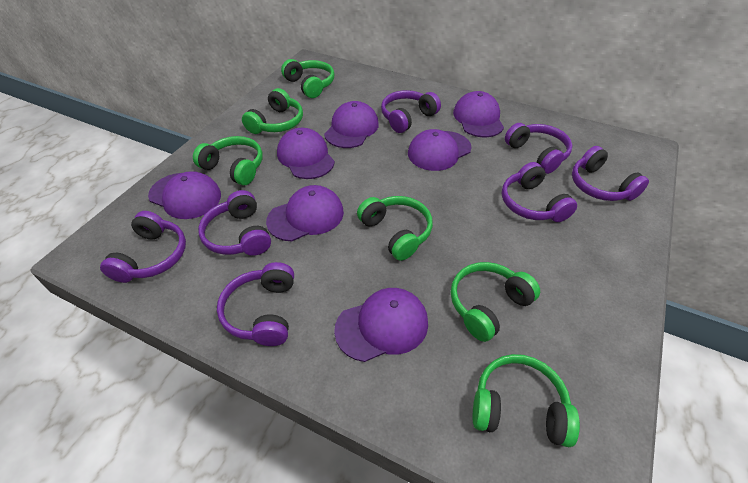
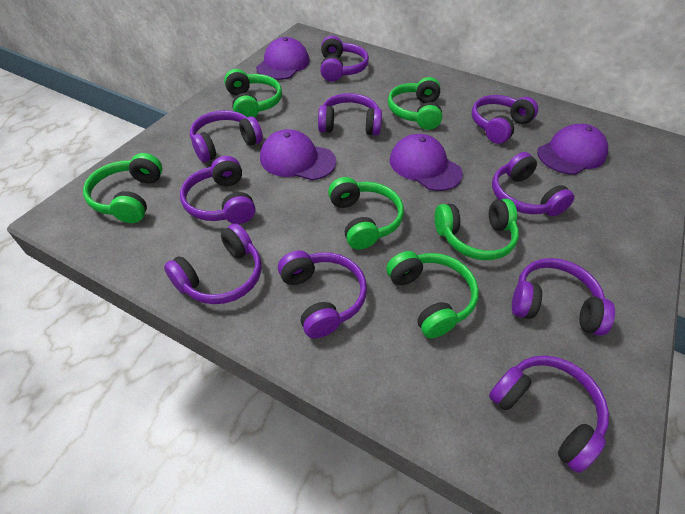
purple cap: [148,171,221,219] [266,185,344,241] [277,128,335,179] [324,101,379,148] [334,288,428,362] [408,129,471,171] [453,91,504,137] = 7 -> [256,37,309,80] [260,129,336,180] [389,134,463,191] [537,124,608,175] = 4
purple headphones: [100,211,186,283] [198,190,271,256] [217,262,294,346] [381,90,441,133] [502,162,577,222] [505,123,573,174] [572,146,649,201] = 7 -> [164,223,261,304] [180,156,255,224] [190,110,263,162] [278,250,367,339] [318,93,382,136] [320,36,369,82] [471,95,538,144] [489,355,609,473] [492,152,575,216] [512,258,615,336] = 10

